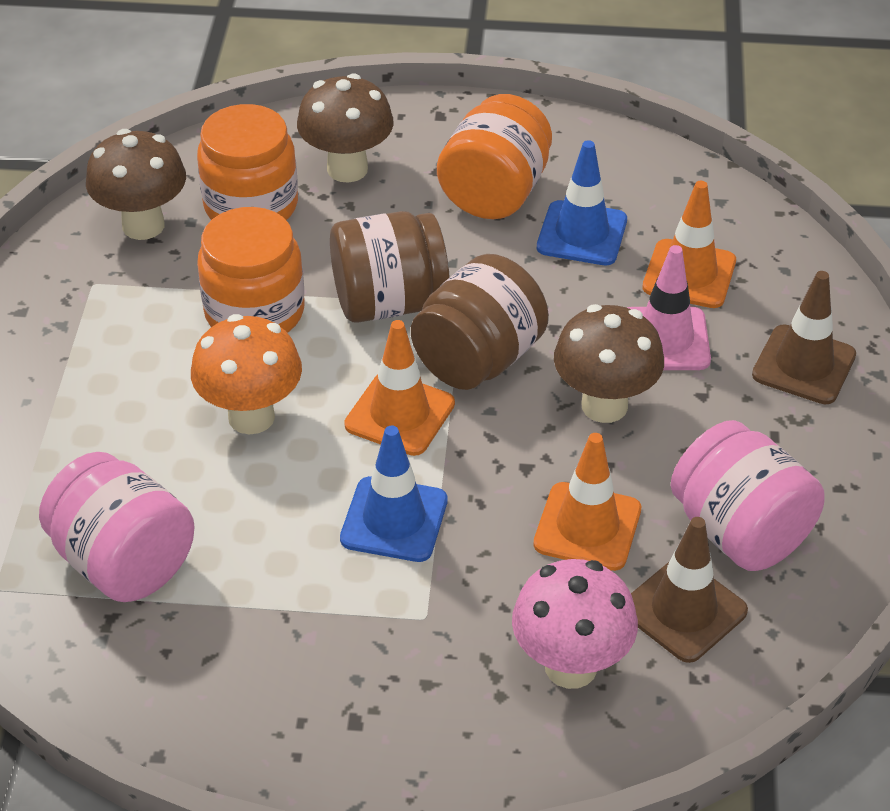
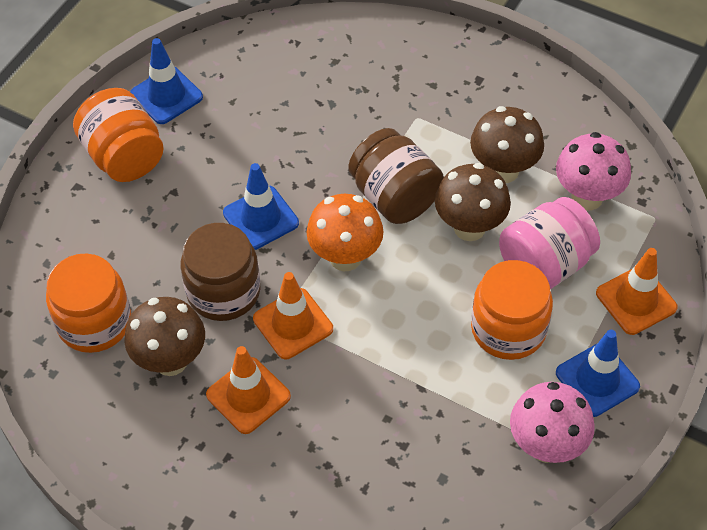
blue traffic cone: [340,425,448,562] [537,140,627,265] = 2 -> [130,38,203,124] [223,163,299,250] [556,330,640,417] = 3
brown traffic cone: [631,517,748,663] [752,271,856,404] = 2 -> none = 0
pink jar: [39,452,195,602] [671,420,824,571] = 2 -> [499,197,600,289] = 1
pink mushroom: [512,559,638,689] = 1 -> [510,382,595,463] [556,132,631,210] = 2
pink traffic cone: [627,245,711,370] = 1 -> none = 0

